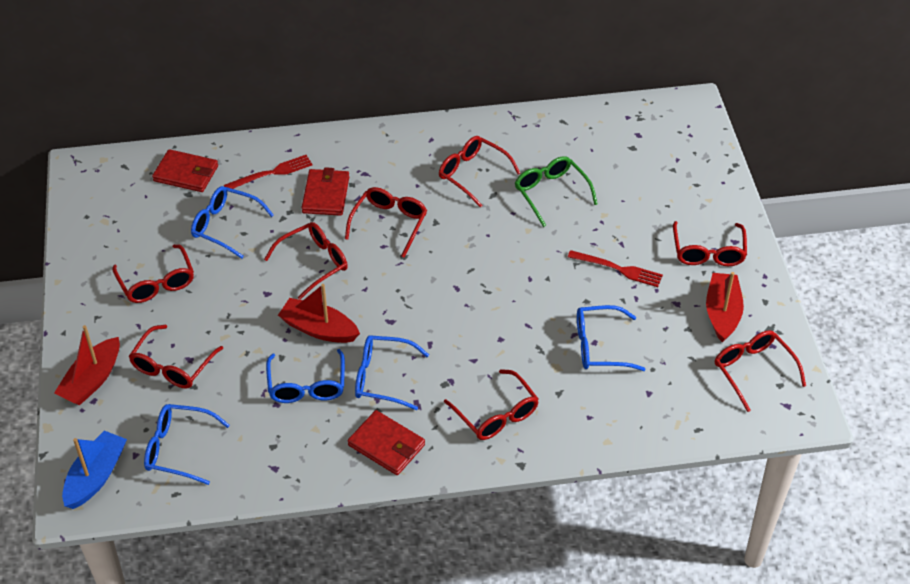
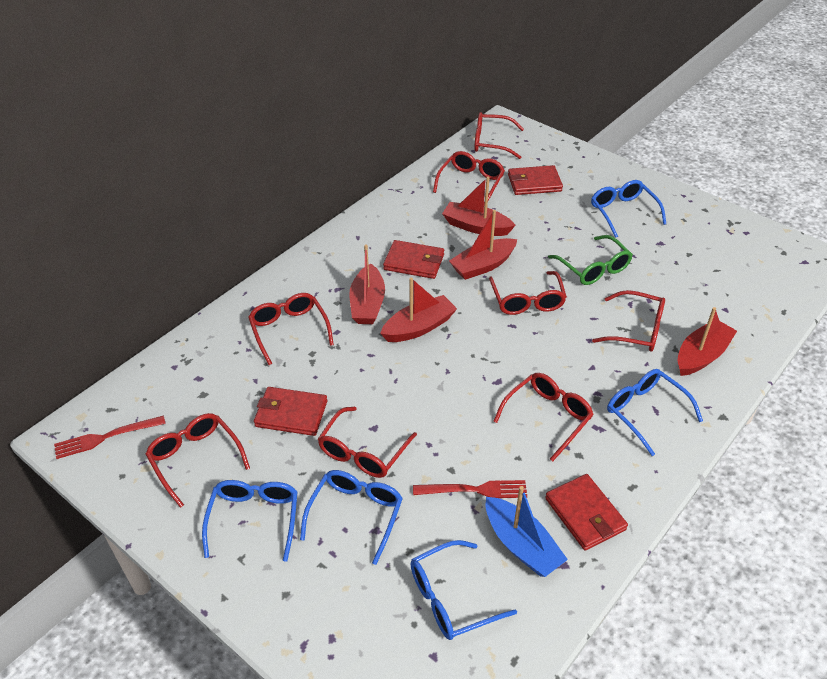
red boat: [54,325,120,406] [278,284,360,343] [706,272,744,343] = 3 -> [349,245,385,324] [380,278,457,342] [442,177,516,236] [449,210,517,280] [678,307,737,376] = 5
red wallet: [152,149,218,192] [301,167,349,216] [348,410,425,475] = 3 -> [254,387,327,436] [383,240,444,279] [508,165,563,195] [545,474,628,550] = 4

